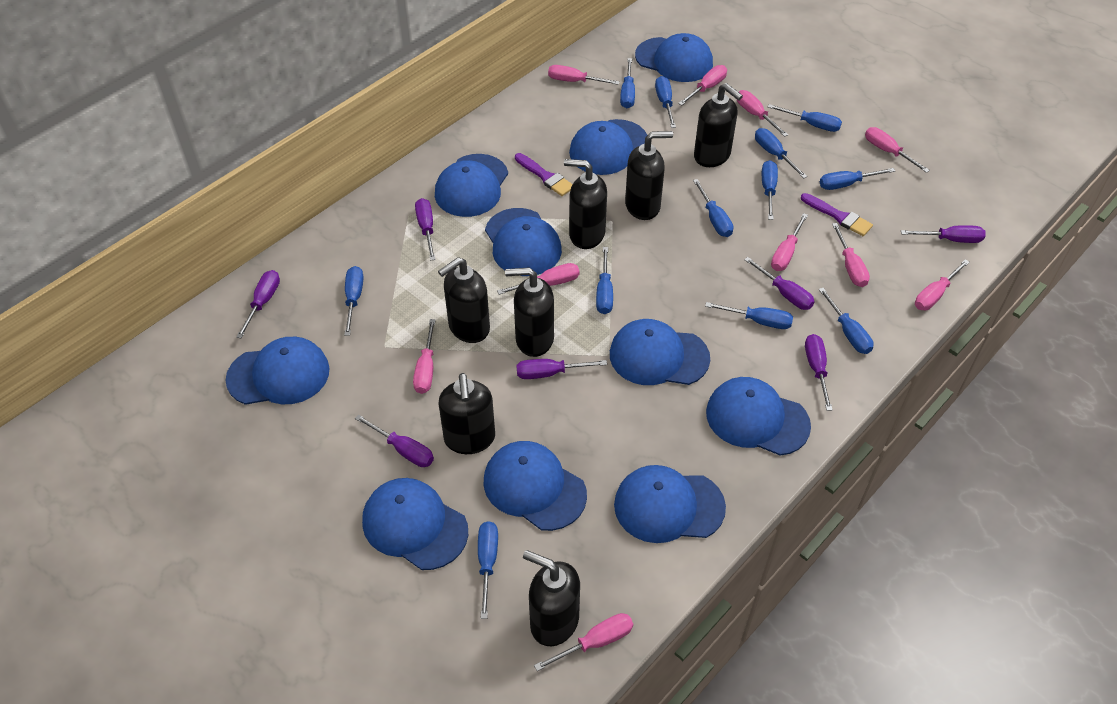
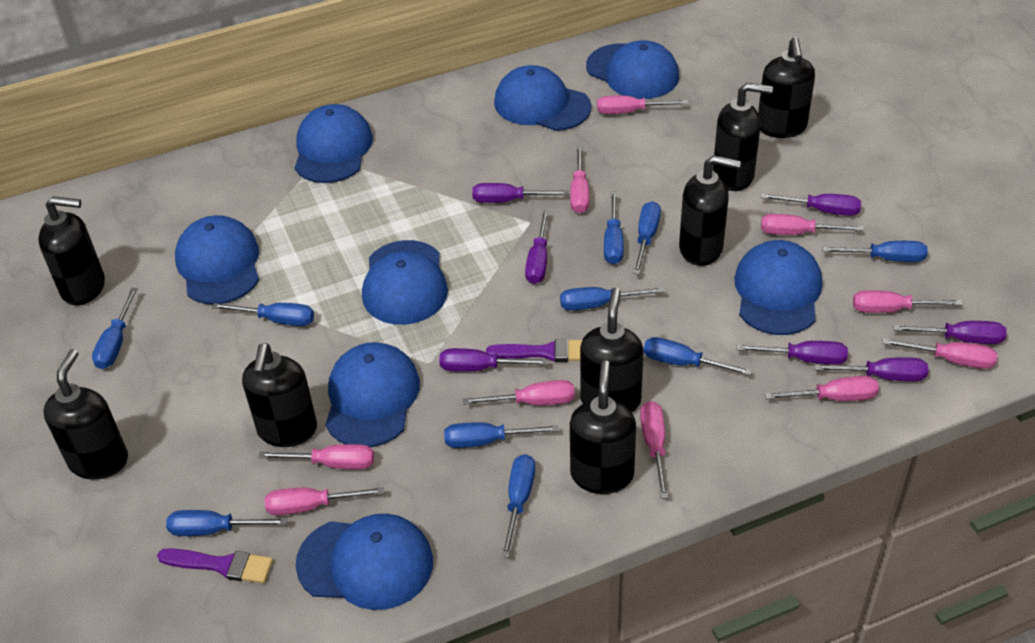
black soap dispenser: [438,257,490,343] [439,373,495,454] [505,267,554,357] [523,550,580,646] [564,159,607,249] [625,131,673,220] [694,83,743,167] = 7 -> [38,196,105,305] [43,349,128,479] [242,343,317,447] [570,360,636,494] [580,288,644,413] [679,155,741,266] [713,83,773,191] [758,37,815,138] = 8
blue cap: [226,337,330,405] [362,478,468,570] [435,154,508,217] [484,441,587,531] [485,208,562,276] [569,119,647,175] [610,319,710,385] [614,465,726,543] [635,33,713,82] [706,377,811,456] = 10 -> [175,215,259,304] [295,104,373,183] [295,514,433,610] [325,342,420,447] [362,240,448,325] [494,65,591,131] [586,40,679,99] [734,240,822,335] = 8
blue screwdriver: [344,266,363,336] [478,521,498,619] [596,247,613,314] [620,58,635,108] [655,76,676,128] [693,179,733,237] [705,302,793,329] [755,128,808,179] [762,160,778,220] [768,104,842,132] [819,288,874,354] [820,168,895,190] = 12 -> [92,288,138,369] [166,510,287,536] [212,303,314,326] [444,422,559,448] [501,454,535,558] [560,287,665,311] [604,192,624,265] [633,201,661,275] [643,337,752,376] [822,241,928,262] = 10

